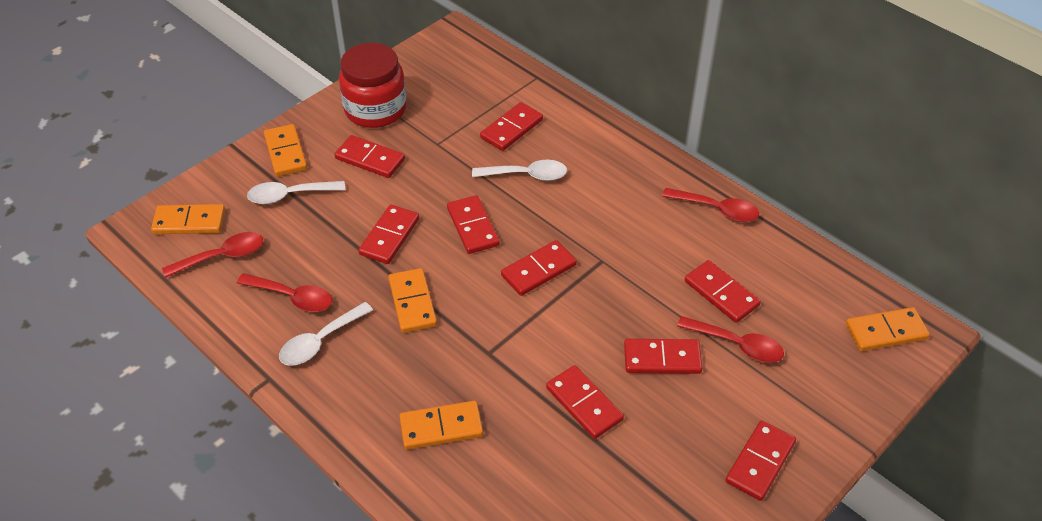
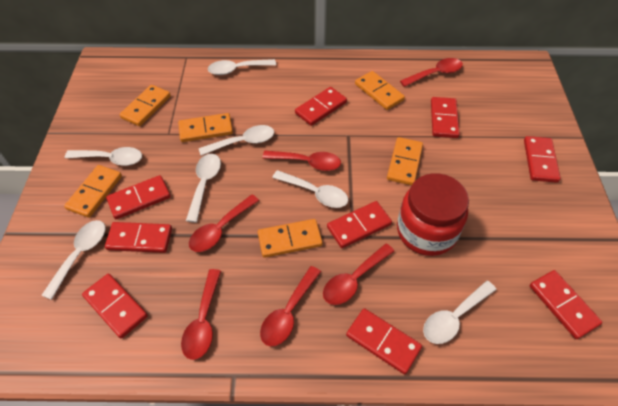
orange domino: [151,204,225,234] [264,124,307,176] [388,268,437,333] [399,401,483,450] [846,307,930,351] = 5 -> [64,165,122,218] [120,85,171,126] [178,113,233,142] [258,219,322,258] [355,71,405,110] [387,137,423,185] = 6
red spoon: [162,232,263,278] [237,273,332,312] [662,188,759,222] [677,316,784,363] = 4 -> [181,269,221,360] [189,195,259,252] [260,266,321,347] [262,151,341,171] [323,243,394,305] [400,58,463,87] = 6
white spoon: [247,181,345,204] [279,302,373,366] [472,160,567,181] = 3 -> [41,220,105,300] [65,147,142,166] [186,154,221,223] [199,125,274,156] [208,59,276,75] [272,170,348,208] [423,281,497,344] = 7

